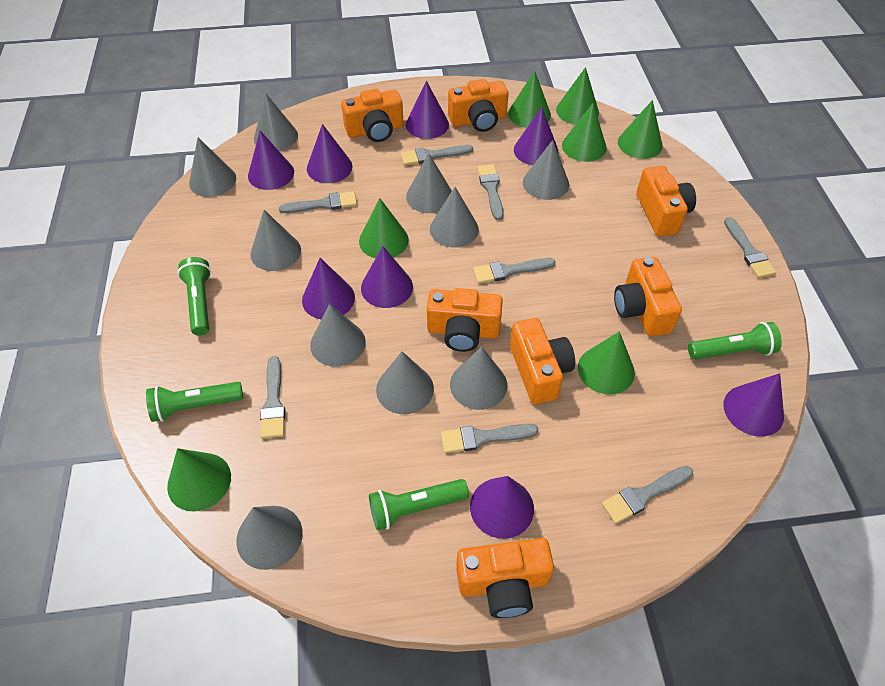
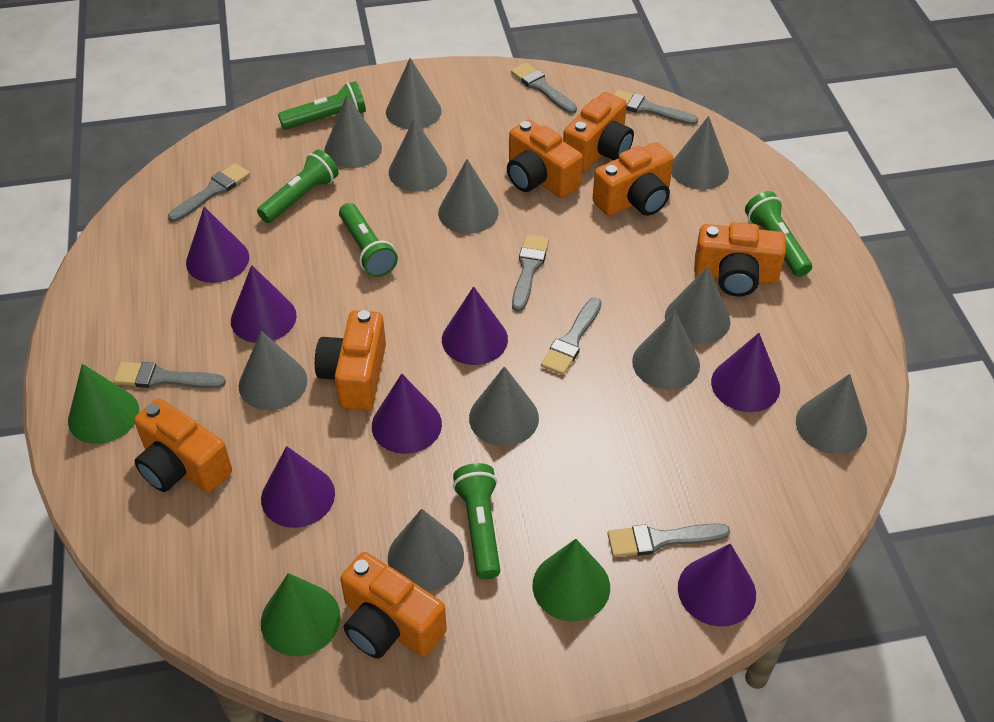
green cone: [167,448,231,511] [359,198,409,258] [508,70,551,128] [556,67,599,125] [562,103,607,162] [578,331,635,395] [618,100,662,159] = 7 -> [68,364,139,444] [261,573,340,656] [533,539,610,622] = 3
green flashlight: [146,382,243,422] [178,257,211,336] [369,479,469,531] [688,322,782,359] = 4 -> [257,150,339,223] [278,81,366,130] [339,203,398,277] [453,463,501,580] [745,191,812,277] = 5
grey brush: [260,356,285,438] [279,191,357,213] [401,145,473,165] [441,424,538,453] [473,258,555,283] [477,164,504,220] [602,466,693,524] [724,217,776,278] = 8 -> [113,362,226,389] [168,163,250,222] [511,62,577,114] [512,234,549,312] [541,297,602,375] [607,523,730,557] [614,90,698,125] = 7
grey cone: [189,138,236,197] [236,506,303,570] [250,210,301,271] [254,93,298,151] [310,304,366,367] [376,352,434,414] [406,153,452,213] [430,187,479,248] [450,347,507,410] [523,140,569,200] = 10 -> [239,331,307,410] [324,95,382,168] [386,58,441,129] [388,509,464,591] [389,118,447,192] [438,159,499,234] [469,366,539,446] [632,311,700,390] [665,266,730,344] [671,116,729,190] [796,374,867,454] = 11
purple cone: [248,131,294,190] [302,258,355,319] [307,124,353,183] [361,246,413,308] [406,81,449,139] [470,476,534,539] [514,107,559,165] [724,373,784,437] = 8 -> [186,206,249,283] [231,265,297,343] [261,446,335,528] [372,373,442,454] [442,286,508,365] [678,543,756,627] [711,333,780,412] = 7

